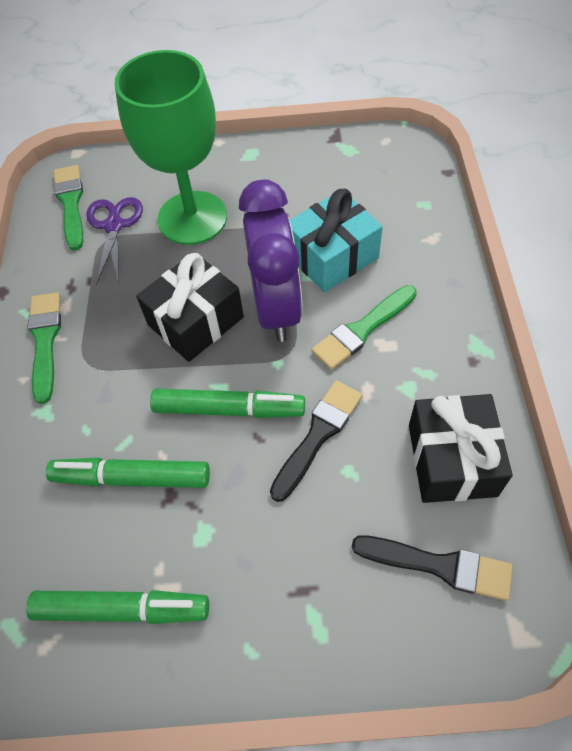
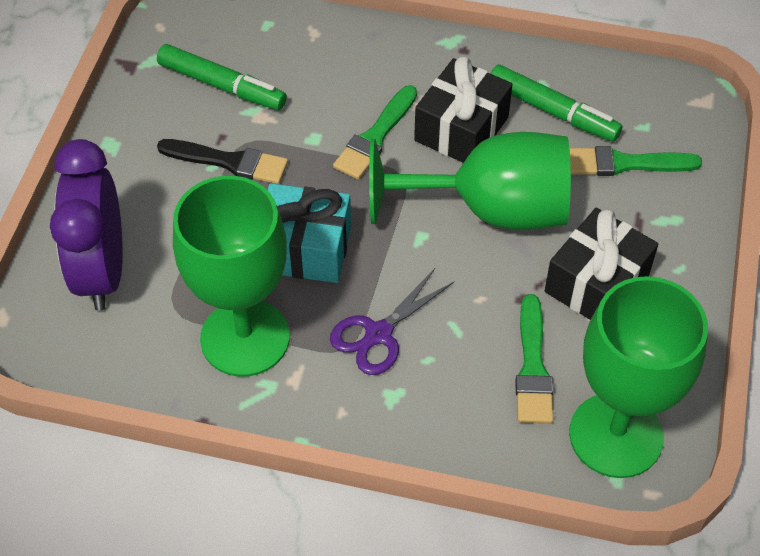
black brush: [270,380,362,502] [352,535,513,601] = 2 -> [157,139,288,184] = 1
green goblet: [114,50,227,245] = 1 -> [173,176,290,377] [369,132,571,230] [569,276,708,478] = 3
green marker: [26,590,209,624] [46,457,210,488] [150,389,305,418] = 3 -> [157,44,287,110] [490,65,622,142] = 2

